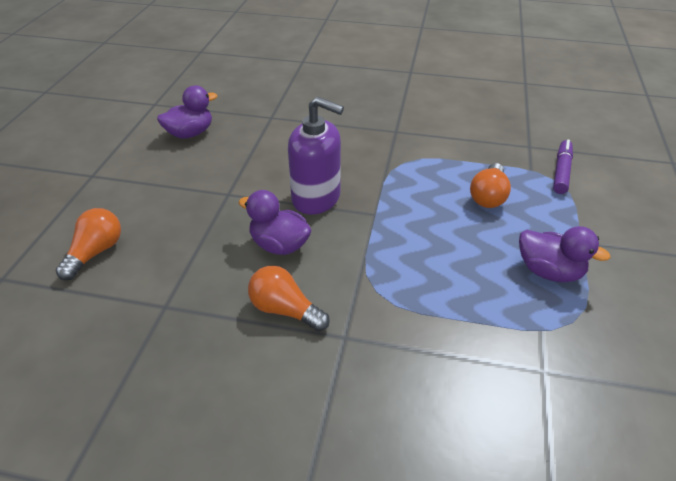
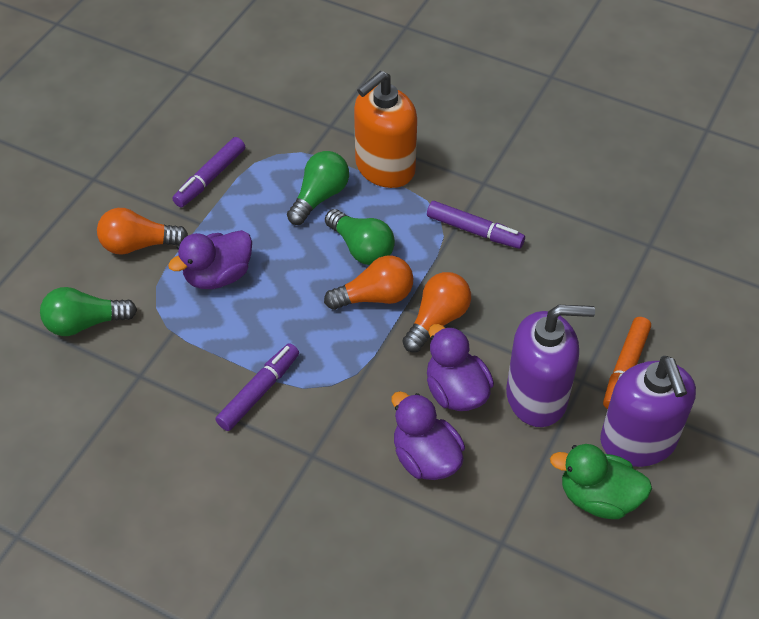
green duck: none = 0 -> [550,444,652,519] = 1
green light bulb: none = 0 -> [40,287,137,336] [287,151,349,225] [325,209,395,265] = 3
orange marker: none = 0 -> [603,317,651,409] = 1
orange soap dispenser: none = 0 -> [354,71,417,188] = 1
purple marker: [553,139,573,194] = 1 -> [172,137,245,207] [215,343,299,431] [427,201,525,249] = 3
purple soap dispenser: [288,97,344,215] = 1 -> [506,305,595,427] [600,356,696,467] = 2

